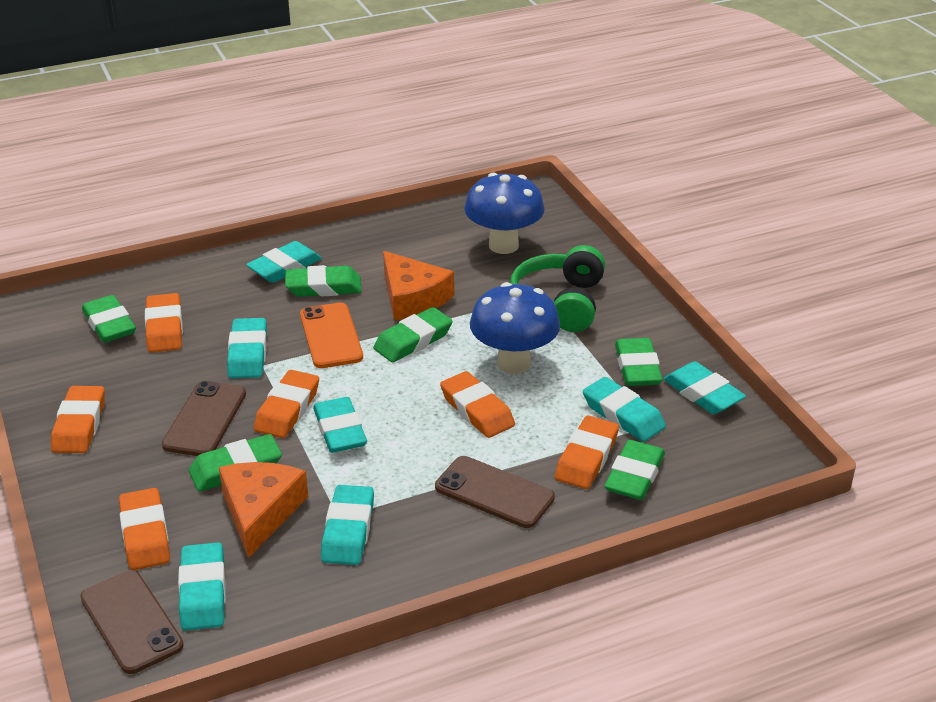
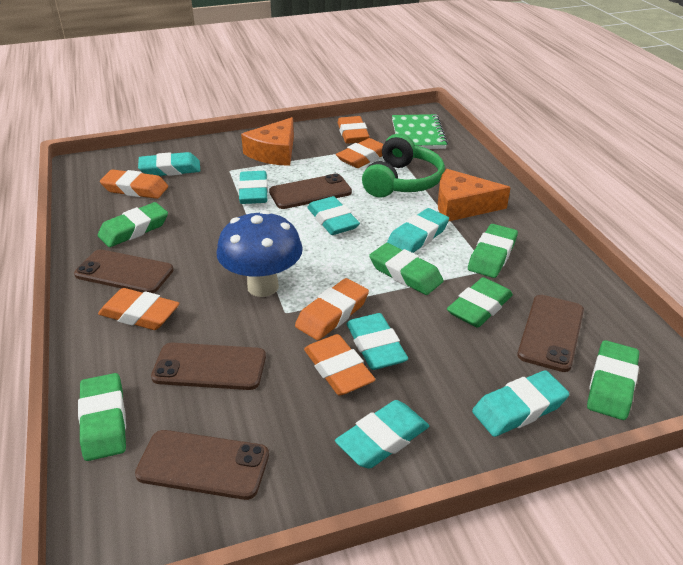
blue mushroom: [464,173,544,254] [470,282,560,374] = 2 -> [216,210,303,297] = 1
brown phone: [80,570,184,674] [162,381,246,456] [435,456,555,528] = 3 -> [74,249,174,293] [135,430,269,500] [151,343,266,390] [269,173,352,209] [517,295,584,372] = 5
green notebook: none = 0 -> [392,114,448,149] = 1
orange phone: [300,303,363,368] = 1 -> none = 0

